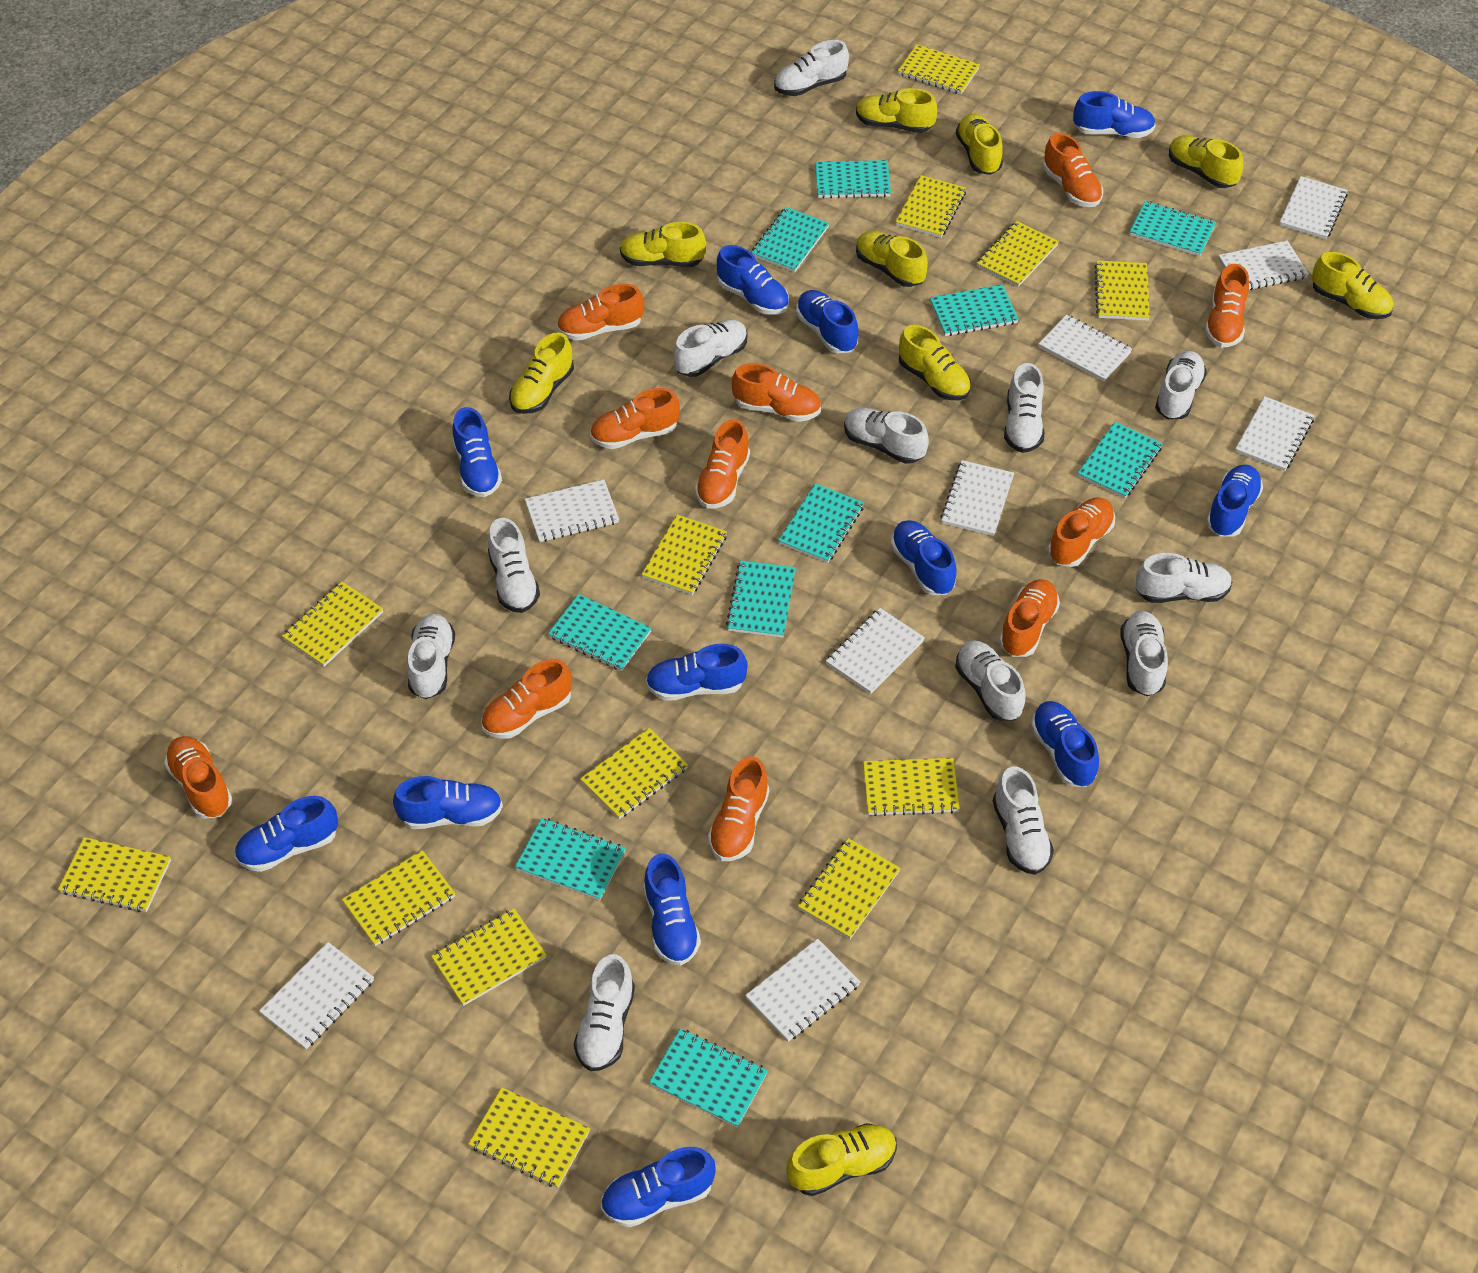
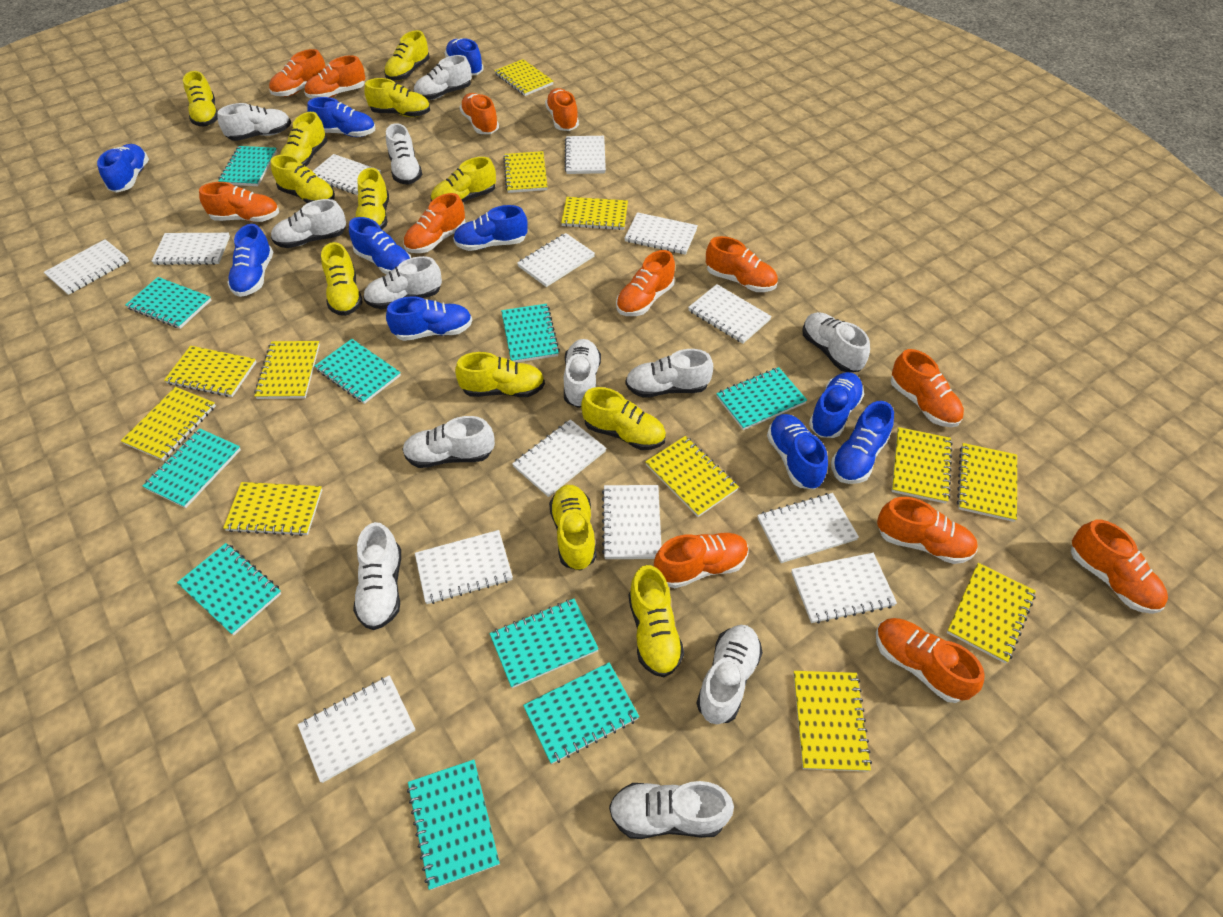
blue shoe: [235,796,338,872] [393,776,503,829] [452,407,502,497] [601,1147,716,1227] [643,854,701,966] [646,644,748,701] [717,245,789,315] [796,290,858,354] [891,520,957,595] [1031,701,1099,787] [1073,91,1156,138] [1206,464,1263,537] = 12 -> [97,144,149,193] [227,224,273,297] [307,97,375,137] [349,217,411,275] [386,296,472,341] [445,38,484,75] [453,205,528,251] [767,414,828,489] [809,372,864,438] [831,401,894,484] = 10
orange shoe: [164,736,232,819] [481,659,572,739] [557,284,644,341] [590,388,680,449] [695,419,750,509] [708,756,769,861] [732,363,821,422] [999,579,1060,657] [1043,133,1103,207] [1048,498,1115,567] [1205,264,1249,347] = 11 -> [199,182,279,222] [269,49,326,97] [304,55,365,99] [403,193,466,253] [460,93,499,134] [545,88,579,131] [616,250,675,316] [654,533,749,588] [706,236,778,292] [876,618,985,703] [877,497,978,564] [891,349,964,427] [1071,520,1168,614] = 13
white notebook: [259,942,374,1049] [525,479,619,542] [745,938,861,1042] [826,608,925,694] [940,460,1014,536] [1039,315,1132,382] [1218,240,1309,290] [1235,396,1315,471] [1279,176,1348,239] = 9 -> [44,239,129,295] [152,233,230,265] [298,675,415,783] [312,154,381,195] [415,530,513,604] [512,419,606,497] [517,233,595,287] [564,136,606,174] [602,485,661,559] [624,212,698,255] [688,284,772,344] [757,493,859,563] [791,553,897,624] = 13
yellow notebook: [58,837,171,912] [282,582,383,667] [342,850,456,946] [431,908,546,1006] [469,1088,590,1188] [580,728,688,819] [641,515,727,595] [798,838,901,939] [863,758,960,816] [895,175,966,238] [898,44,980,94] [977,221,1059,287] [1095,260,1150,321] = 13 -> [121,387,216,461] [164,346,257,397] [223,482,322,536] [254,341,320,399] [494,59,554,96] [503,151,548,193] [561,197,628,230] [645,436,739,517] [793,671,872,772] [892,427,952,504] [947,563,1036,663] [957,443,1017,522] = 12
yellow shoe: [509,332,574,414] [620,222,706,267] [786,1123,897,1196] [856,88,937,133] [856,231,928,287] [899,325,971,400] [956,114,1003,175] [1169,135,1243,188] [1312,252,1393,319] = 9 -> [183,71,218,126] [271,155,335,203] [280,112,328,166] [321,242,363,316] [356,168,389,230] [364,78,430,117] [384,30,430,81] [431,157,496,202] [455,352,545,397] [549,485,597,571] [581,387,666,450] [629,565,684,677] = 12

